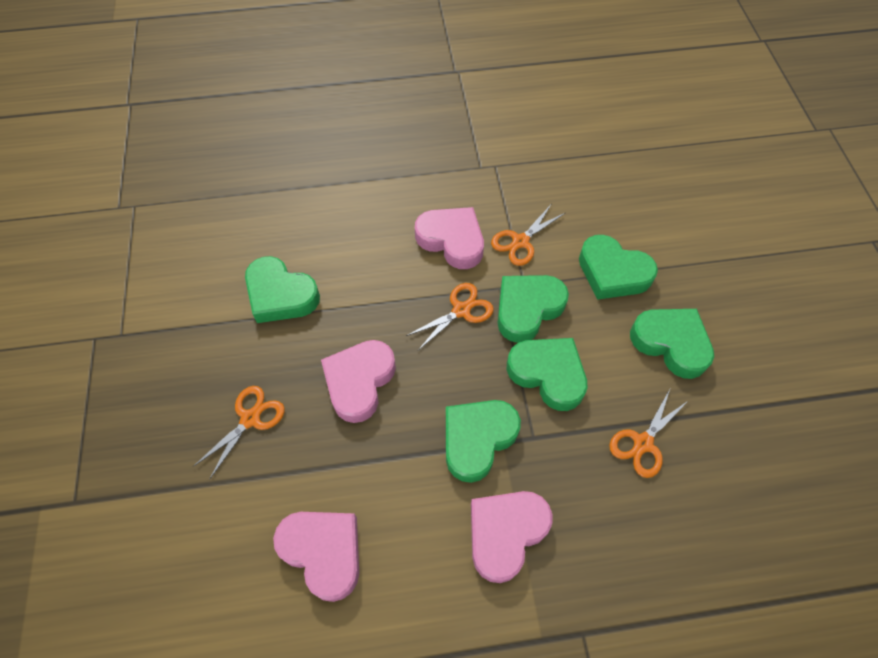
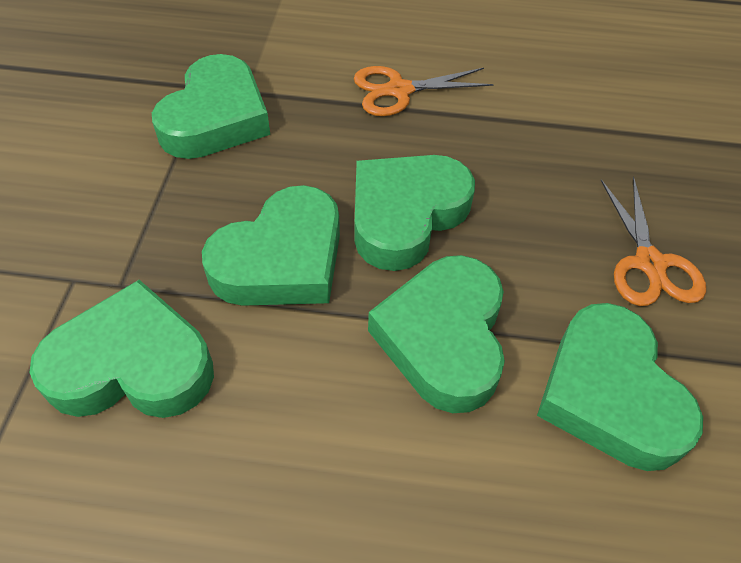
orange scissors: [193,386,285,480] [406,283,494,350] [491,205,565,266] [609,389,689,478] = 4 -> [354,66,494,116] [601,176,706,306] = 2
pink heart: [273,512,359,602] [321,340,396,423] [415,207,484,269] [471,491,552,583] = 4 -> none = 0

